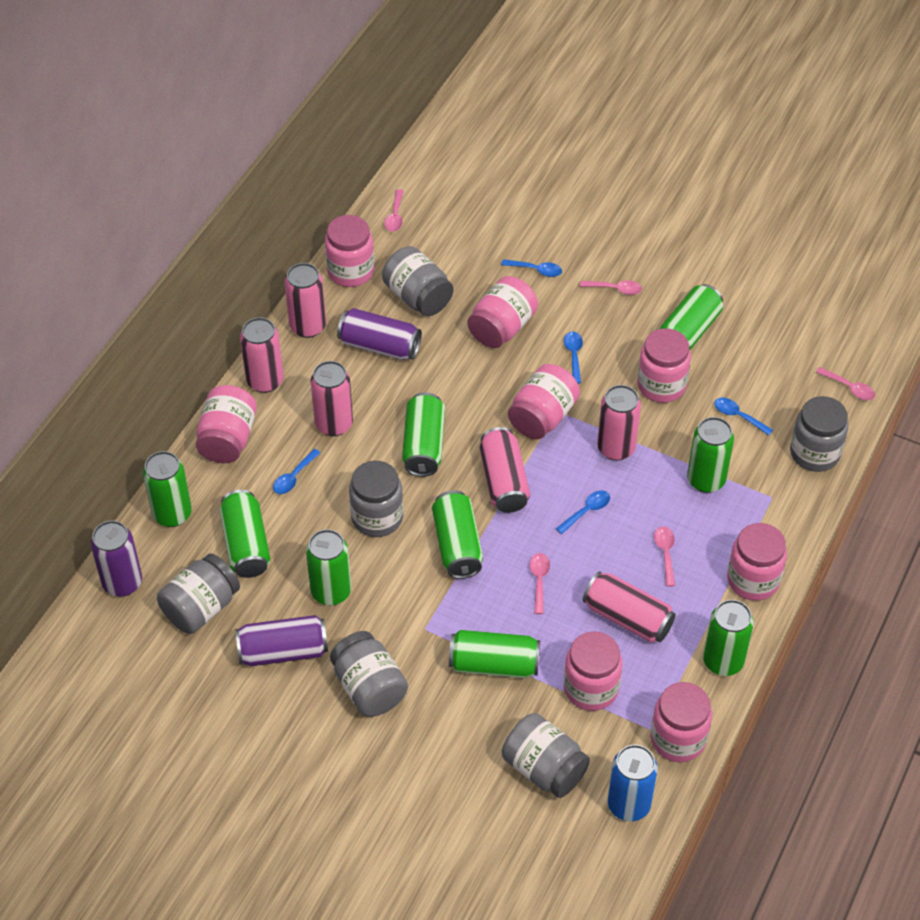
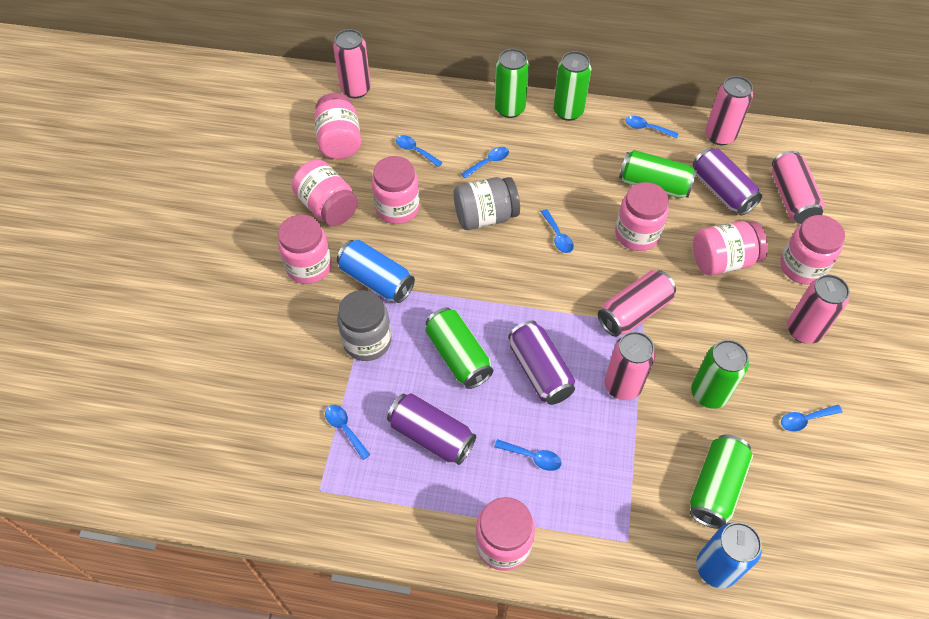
blue can: [607,745,658,821] = 1 -> [337,240,415,303] [696,522,762,588] = 2
blue spoon: [273,449,320,494] [501,259,562,277] [556,490,610,534] [564,331,583,384] [714,398,773,436] = 5 -> [325,405,370,460] [396,135,443,167] [461,147,509,179] [494,439,562,471] [541,209,574,253] [625,116,679,138] [781,405,843,431] = 7
green can: [143,451,192,527] [219,490,271,578] [306,529,351,606] [402,392,445,477] [432,490,483,579] [449,630,540,678] [660,284,723,350] [687,417,734,493] [703,600,754,676] = 9 -> [425,307,493,389] [494,49,529,118] [553,51,591,121] [619,150,697,198] [690,434,753,529] [691,340,749,409] = 6
grey jar: [157,553,240,634] [330,631,408,717] [349,461,403,537] [382,246,453,316] [502,713,590,798] [790,396,848,472] = 6 -> [337,290,392,361] [454,177,520,230] = 2
pink spoon: [384,189,404,232] [529,553,550,614] [580,280,642,295] [654,526,675,587] [816,367,875,400] = 5 -> none = 0

